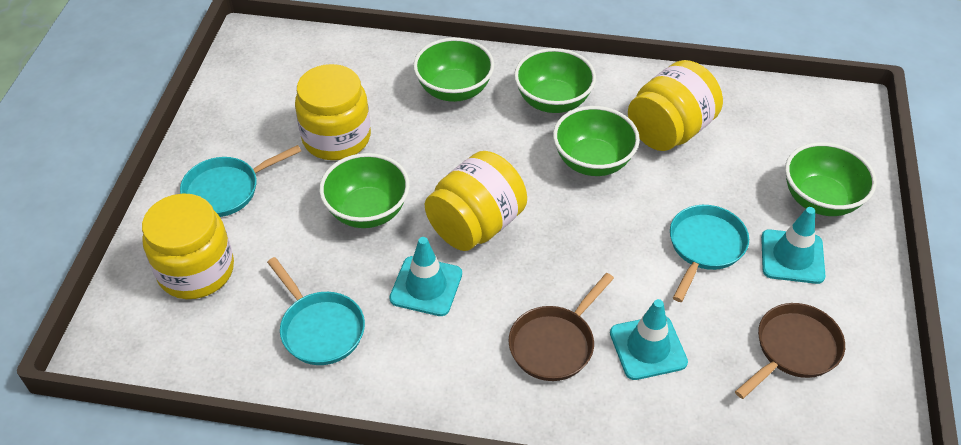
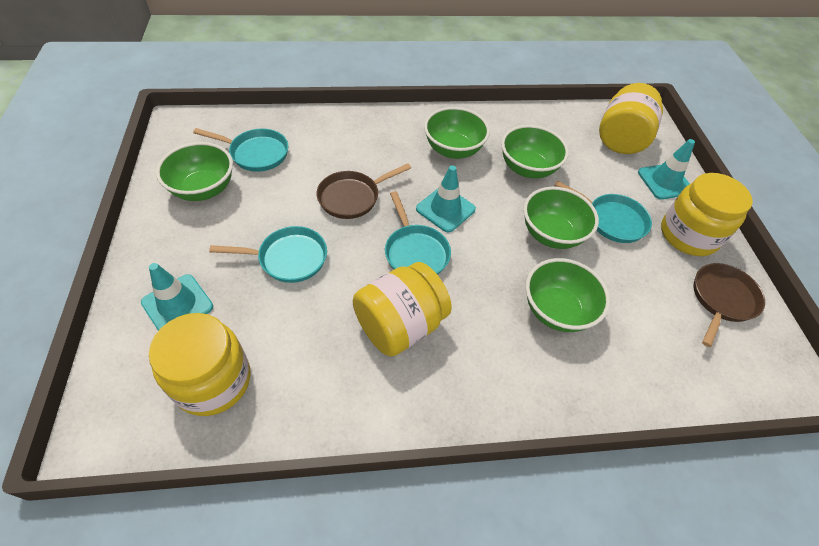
turquoise pan: [180,145,301,217] [267,257,365,365] [670,205,749,302] = 3 -> [193,128,288,172] [209,226,327,283] [385,191,451,275] [554,181,652,243] = 4

